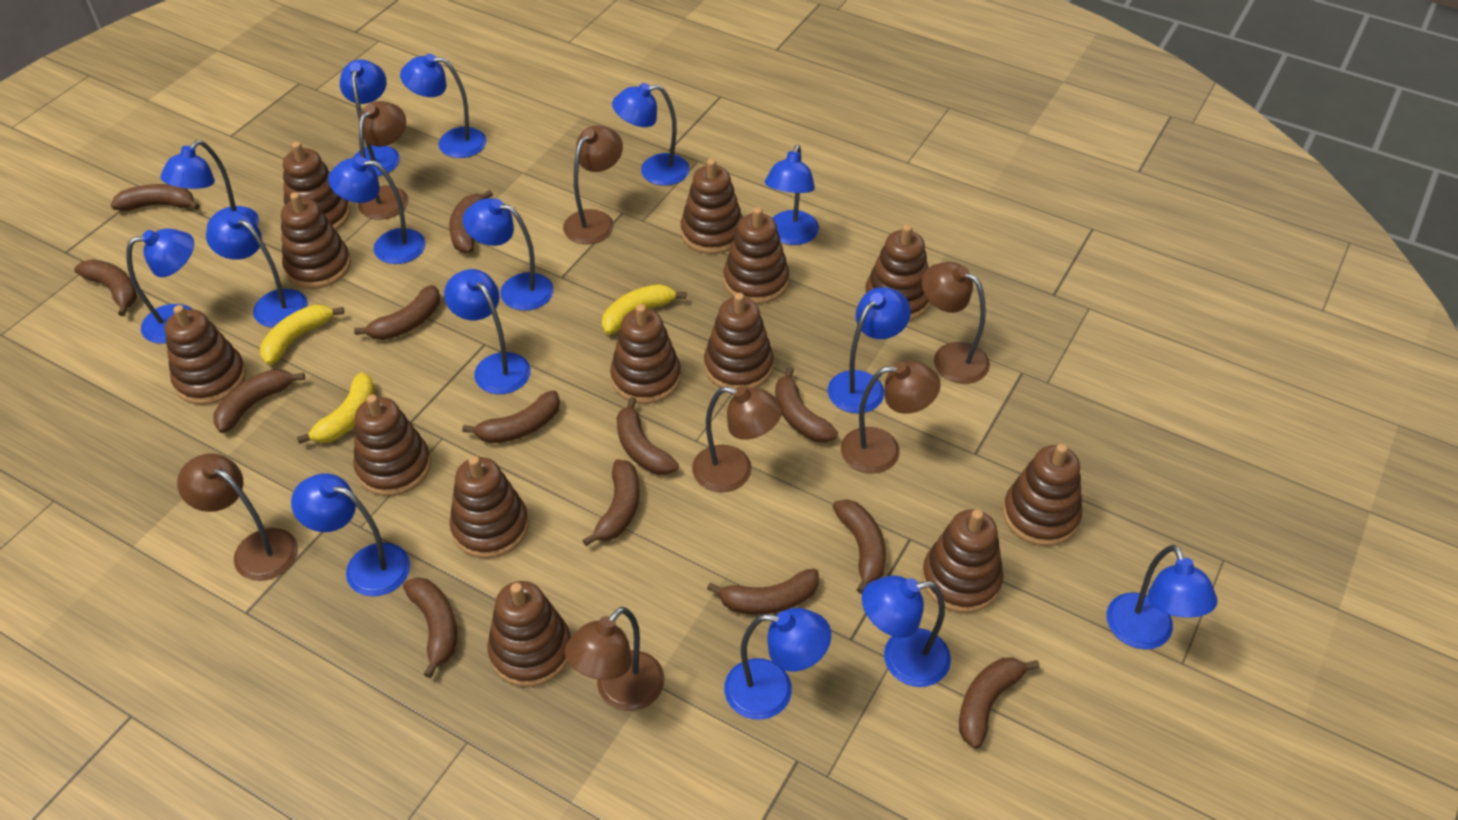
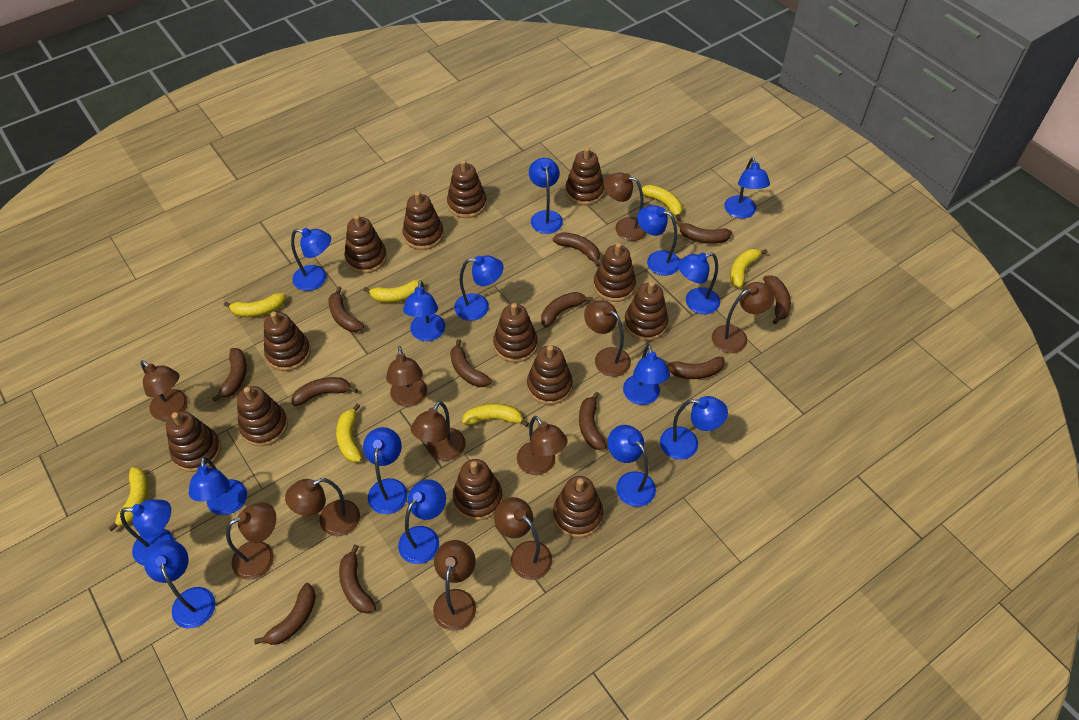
brown banana: [74,259,137,316] [111,184,200,211] [213,369,305,433] [354,285,440,340] [403,577,457,678] [449,190,493,253] [462,391,560,444] [582,459,639,546] [616,397,679,475] [707,569,819,615] [775,367,838,443] [832,500,886,594] [959,658,1039,749] = 13 -> [212,348,247,402] [254,583,316,645] [292,377,358,406] [329,286,364,332] [339,544,376,614] [450,339,492,387] [541,292,593,327] [553,232,600,267] [579,392,607,450] [663,357,725,379] [676,220,732,244] [763,275,791,324] = 12
brown lamp: [177,453,298,581] [358,101,409,220] [563,126,623,244] [565,607,665,711] [692,386,783,492] [841,361,941,474] [922,262,990,384] = 7 -> [141,360,188,421] [226,502,276,580] [285,478,360,536] [386,346,427,407] [411,401,466,461] [433,540,476,631] [494,497,552,580] [517,416,567,475] [584,300,631,377] [604,172,647,241] [712,282,775,353] = 11
yellow banana: [260,305,344,365] [297,372,375,444] [602,284,686,335] = 3 -> [108,467,148,531] [224,293,286,317] [336,403,362,463] [363,279,424,303] [462,403,529,427] [642,185,682,221] [730,249,767,288] = 7

